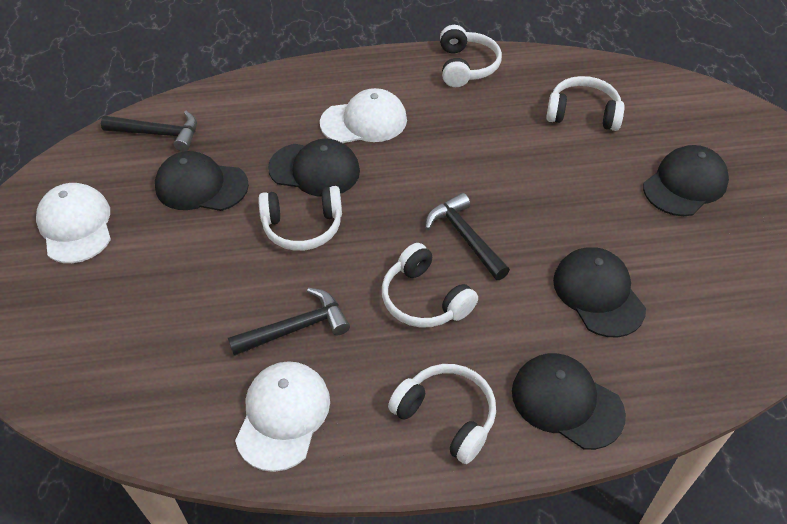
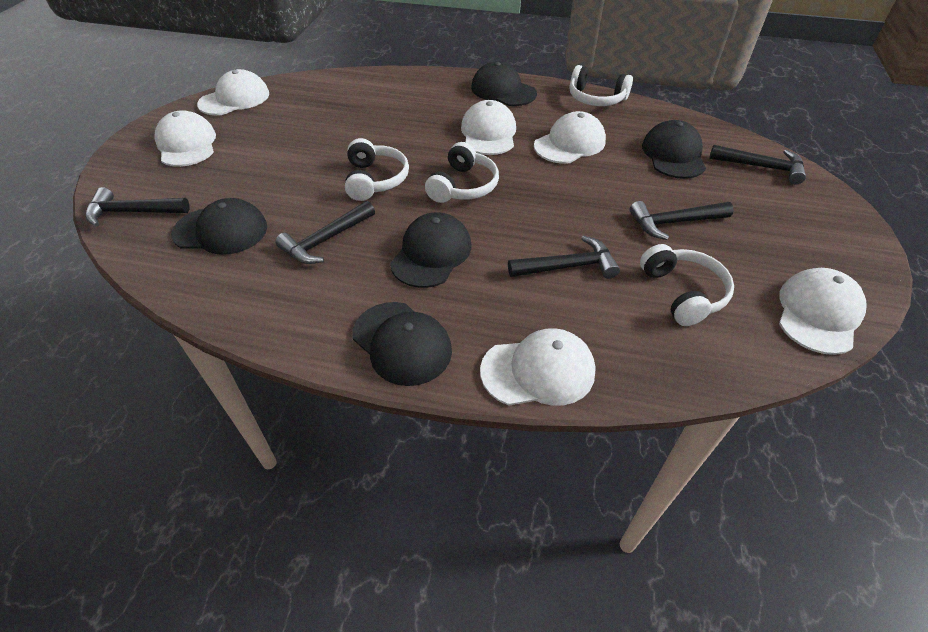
black hammer: [101,111,197,152] [228,288,350,356] [425,193,510,280] = 3 -> [86,187,189,227] [275,201,375,264] [508,236,620,279] [629,201,734,240] [709,145,806,184] = 5
white cap: [36,183,111,263] [235,361,330,472] [320,88,407,143] = 3 -> [154,110,216,167] [197,69,269,115] [461,100,516,155] [480,328,596,406] [534,111,606,164] [779,268,867,355] = 6
white headphones: [258,186,342,251] [382,243,478,328] [388,364,496,464] [440,25,502,87] [546,76,625,131] = 5 -> [345,138,409,201] [425,142,499,203] [569,65,633,106] [640,244,734,326] = 4

